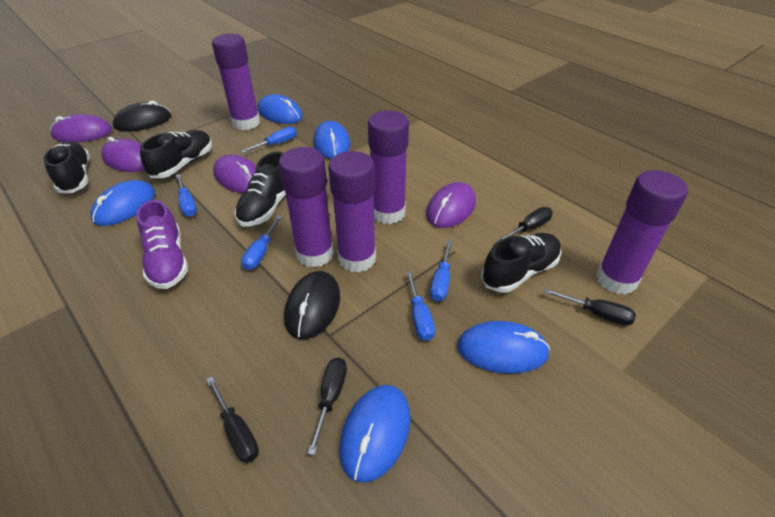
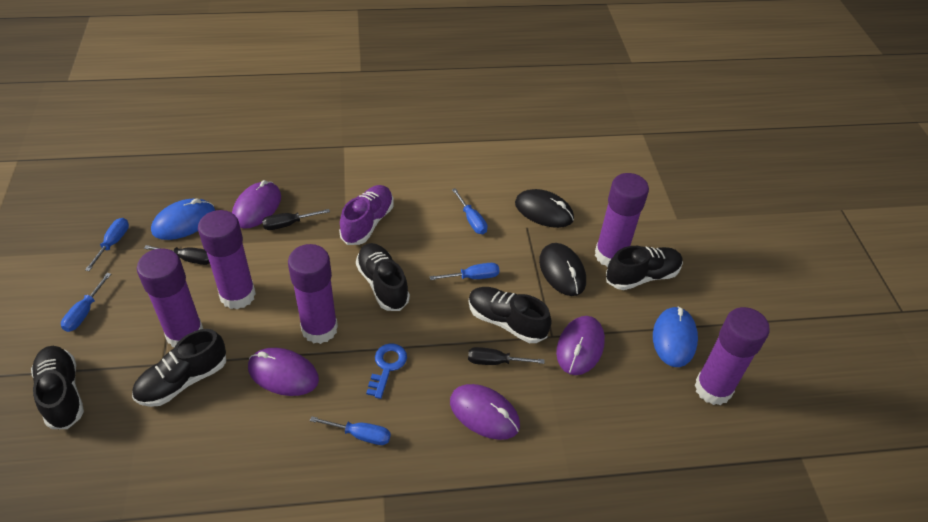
black screwdriver: [206,377,259,463] [308,358,347,455] [497,207,553,241] [544,288,636,326] = 4 -> [144,245,210,265] [262,209,330,230] [468,347,545,365] = 3
black shoe: [43,141,90,193] [140,130,212,178] [235,151,286,226] [481,233,561,293] = 4 -> [31,346,84,429] [132,329,226,407] [356,243,410,311] [469,287,552,343] [606,246,683,290] = 5
blue key: none = 0 -> [366,343,407,399] = 1
blue mouse: [90,180,155,226] [258,94,303,124] [314,121,350,159] [340,385,411,483] [457,321,550,374] = 5 -> [151,198,215,240] [653,306,698,367] = 2

